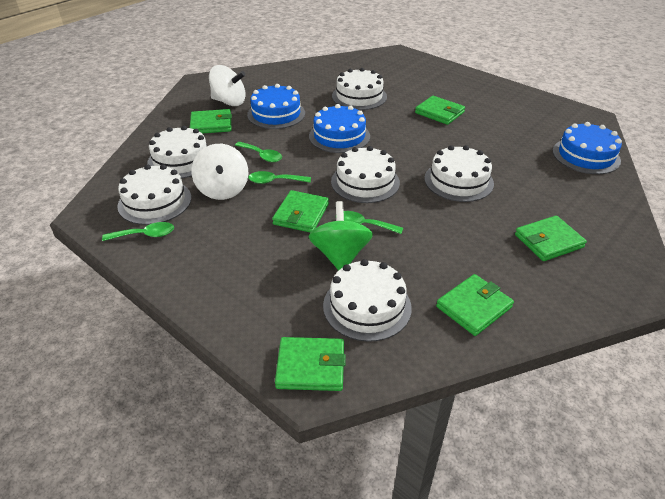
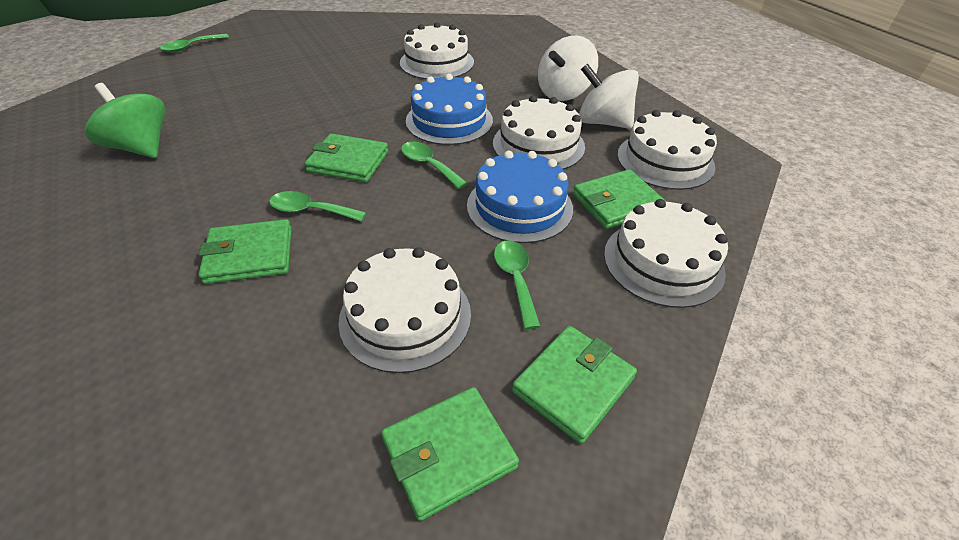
blue cake: [247,84,305,129] [309,104,370,153] [553,122,622,174] = 3 -> [406,74,493,145] [467,151,573,243] = 2
green wallet: [190,109,232,134] [272,190,329,232] [275,337,346,391] [415,96,465,125] [436,274,514,336] [515,215,587,261] = 6 -> [199,219,292,284] [305,133,388,182] [381,387,519,521] [512,326,637,444] [573,169,666,229] = 5
white cake: [117,164,191,225] [147,126,207,178] [323,259,412,342] [331,146,400,203] [332,68,387,110] [424,145,494,202] = 6 -> [338,247,471,373] [400,22,474,79] [493,95,585,170] [604,199,728,308] [617,110,717,190] = 5

